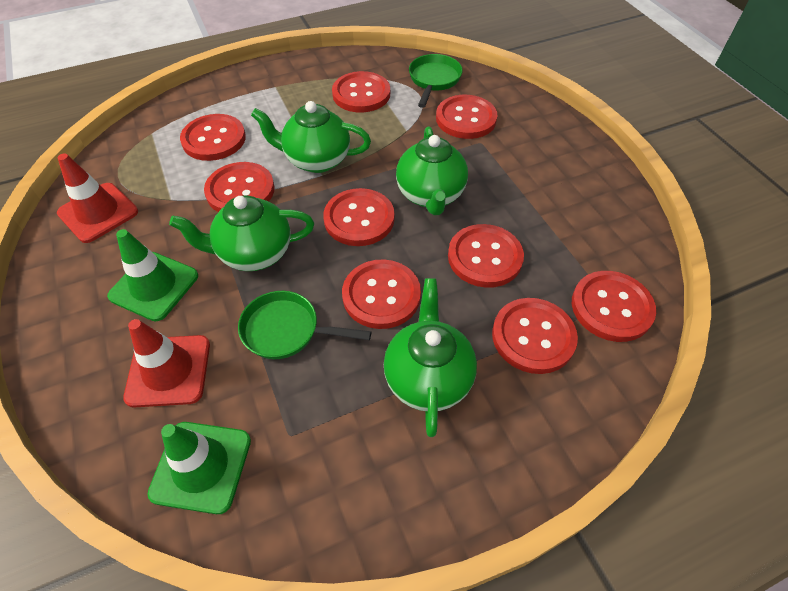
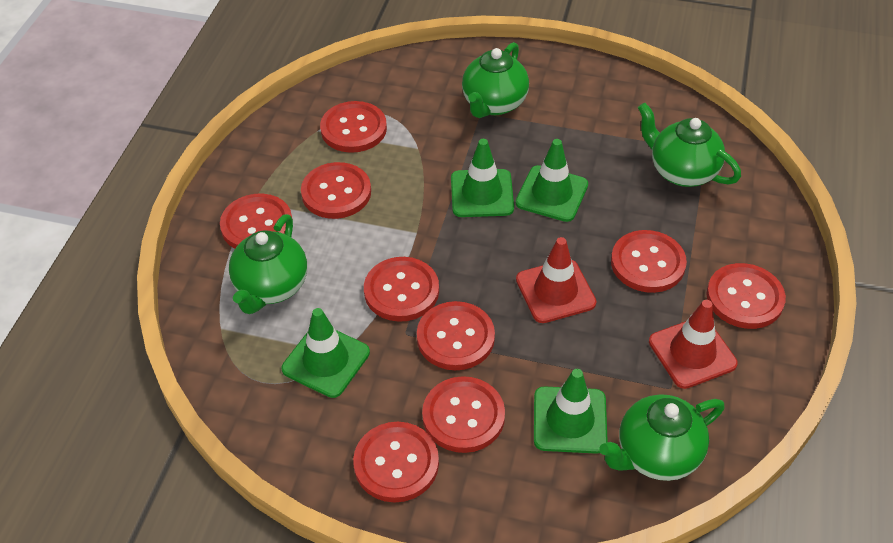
green pan: [238,291,371,359] [409,54,463,108] = 2 -> none = 0
green traffic cone: [107,229,198,321] [147,422,251,514] = 2 -> [282,308,370,398] [451,139,514,217] [516,139,588,222] [534,369,608,454] = 4

